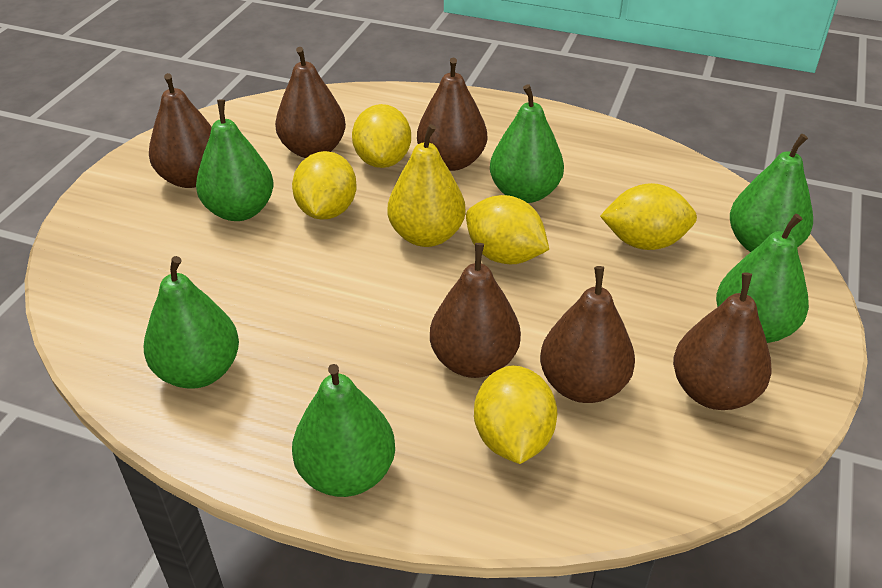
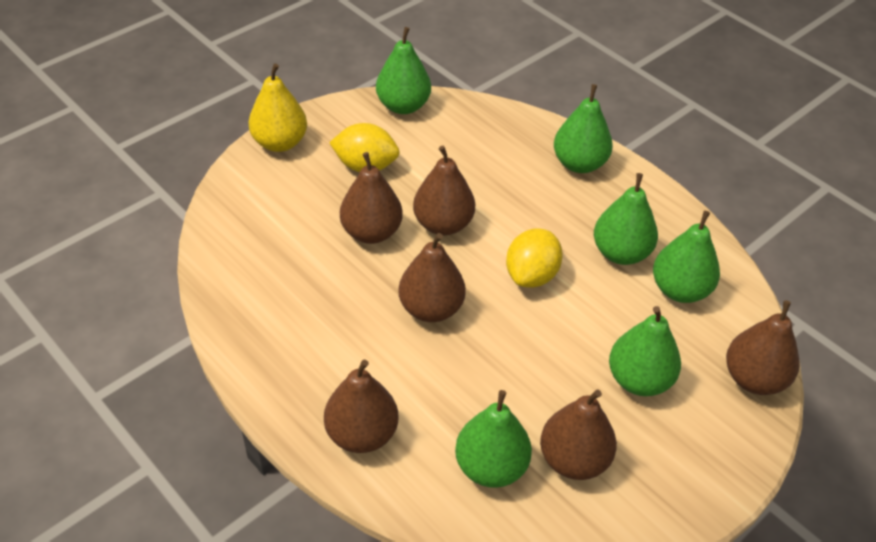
yellow lemon: [292,151,357,220] [352,104,411,168] [466,195,549,264] [474,365,557,464] [600,183,697,250] = 5 -> [329,123,400,172] [506,228,563,288] = 2

